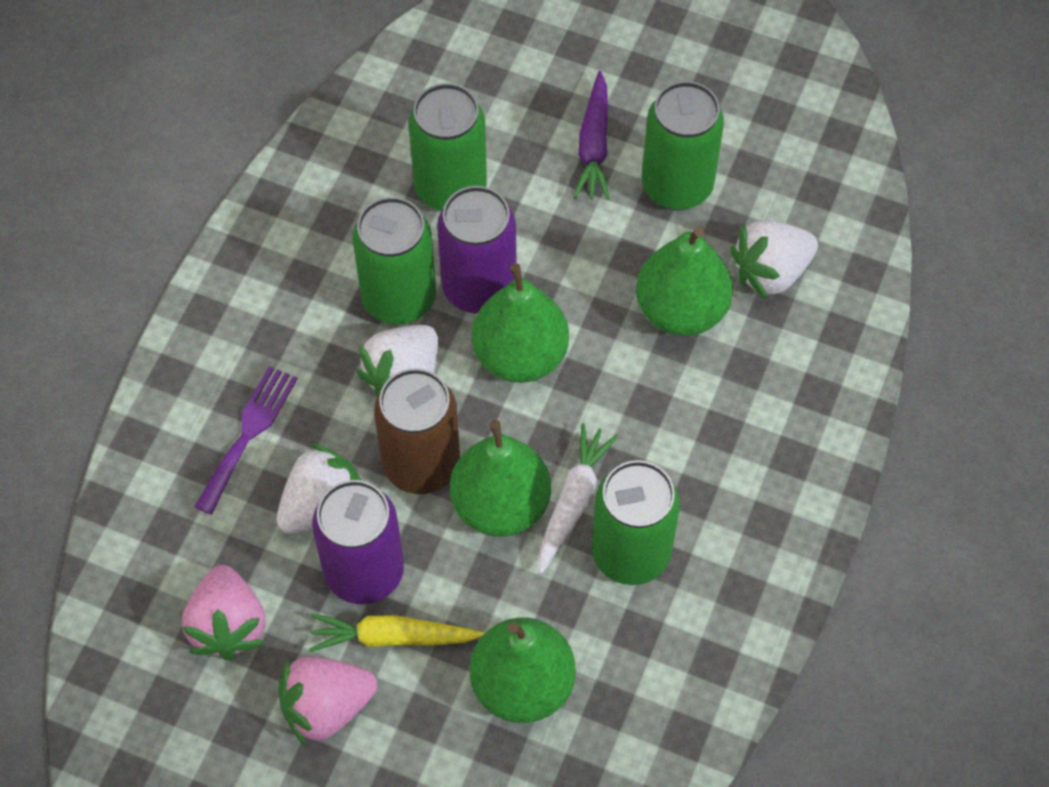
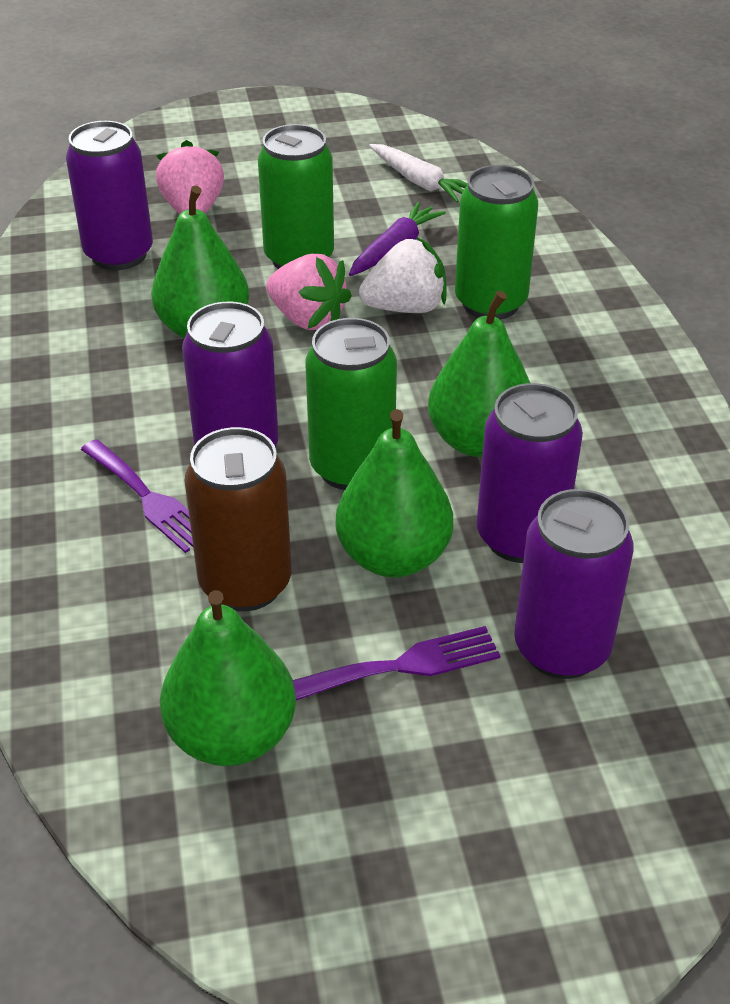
green can: [353,197,436,324] [409,83,487,211] [591,460,680,585] [642,81,724,210] = 4 -> [258,124,334,269] [306,318,397,490] [455,165,538,320] = 3
purple can: [312,480,404,604] [437,186,516,314] = 2 -> [66,121,153,270] [182,302,278,447] [477,383,583,563] [514,489,634,679] = 4
purple fork: [194,366,298,514] = 1 -> [81,439,193,553] [293,626,500,700] = 2
white strawberry: [277,443,361,534] [356,325,438,397] [730,220,818,300] = 3 -> [359,237,447,313] = 1
yellow carrot: [309,613,484,652] = 1 -> none = 0

